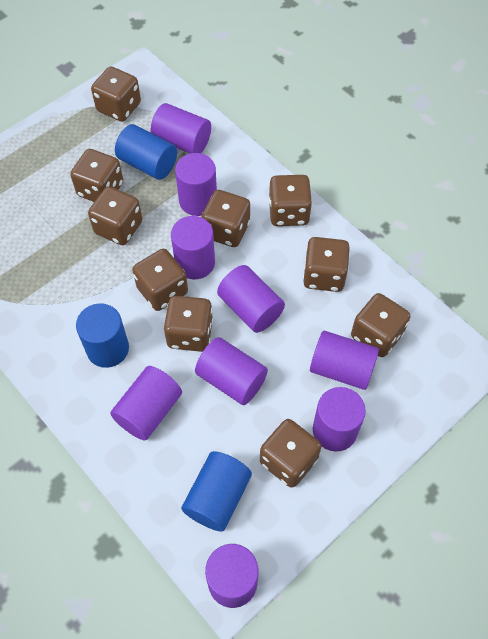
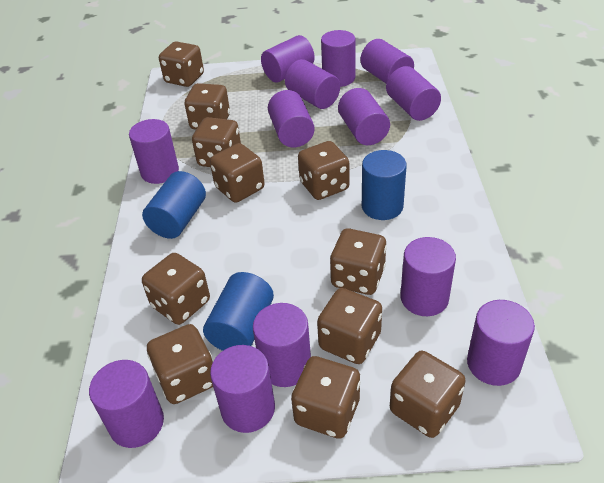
brown dice: [70,149,123,202] [88,186,142,245] [91,66,141,122] [132,249,188,311] [164,296,213,352] [202,190,250,247] [260,419,321,487] [269,175,312,226] [303,237,350,292] [351,293,410,357] = 10 -> [142,253,210,325] [147,324,213,404] [159,41,204,87] [185,83,230,129] [192,117,241,167] [210,143,265,203] [291,356,360,439] [298,141,350,200] [317,288,382,364] [330,228,387,295] [390,351,466,438] = 11
purple cylinder: [110,366,182,440] [151,103,211,154] [171,216,215,279] [175,153,217,216] [195,337,268,405] [205,544,258,608] [217,265,285,333] [310,331,379,390] [313,387,366,451] = 9 -> [89,360,164,448] [129,119,179,184] [210,345,275,433] [253,303,311,387] [261,35,315,83] [268,90,315,147] [285,59,340,109] [321,30,356,87] [338,88,390,145] [361,39,414,84] [386,66,441,121] [401,237,456,316] [467,300,535,386] = 13

